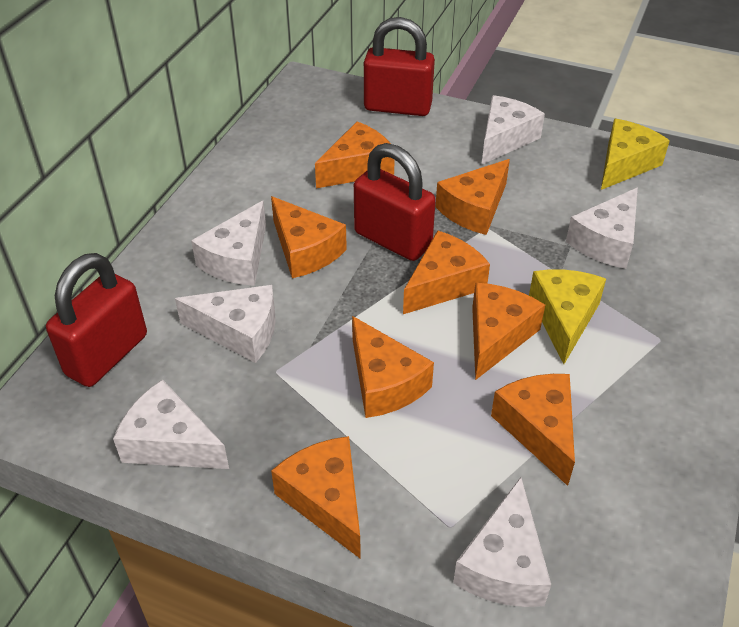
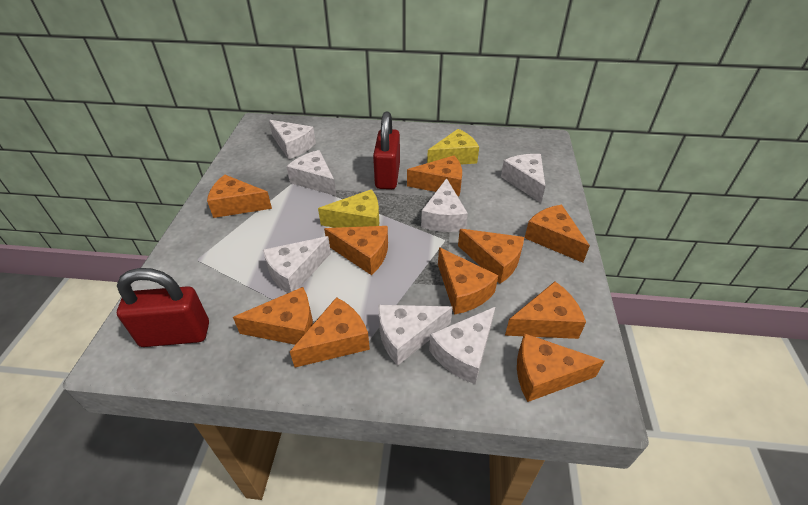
orange cheese: [271,196,347,278] [271,436,361,559] [315,122,395,188] [352,316,434,418] [403,230,490,314] [436,159,510,235] [472,283,545,380] [491,374,575,486] = 8 -> [207,175,272,218] [233,287,313,345] [290,297,370,367] [324,226,388,275] [407,156,462,196] [438,247,499,315] [458,229,524,284] [505,281,586,339] [517,333,604,402] [525,205,590,263] = 10
red padlock: [46,253,147,387] [354,143,436,261] [364,17,435,116] = 3 -> [117,268,209,347] [373,111,400,189] = 2
white cheese: [113,380,229,469] [175,285,276,363] [191,201,266,286] [453,477,551,607] [482,95,545,164] [566,188,638,269] = 6 -> [263,236,331,293] [269,120,316,159] [286,150,336,196] [379,305,453,366] [421,178,468,232] [429,307,495,384] [501,154,545,203] = 7

